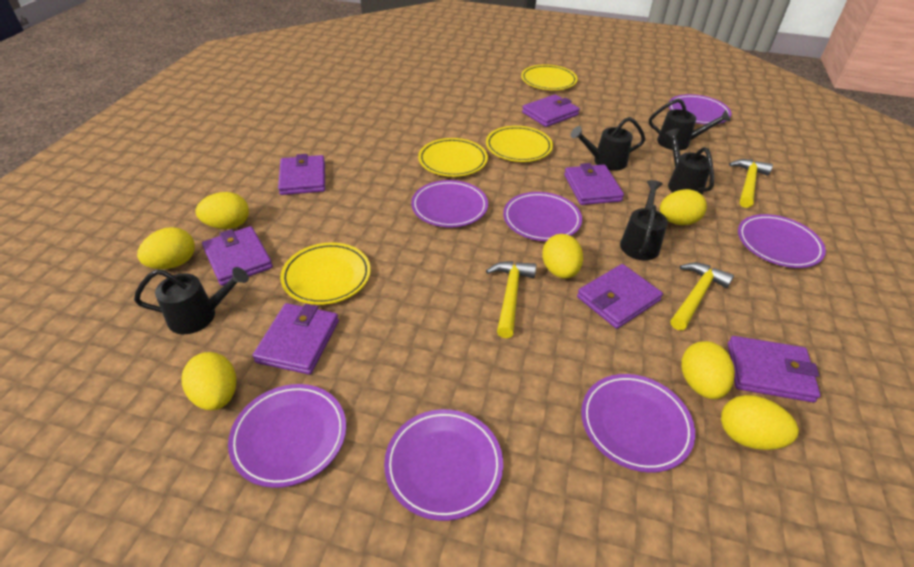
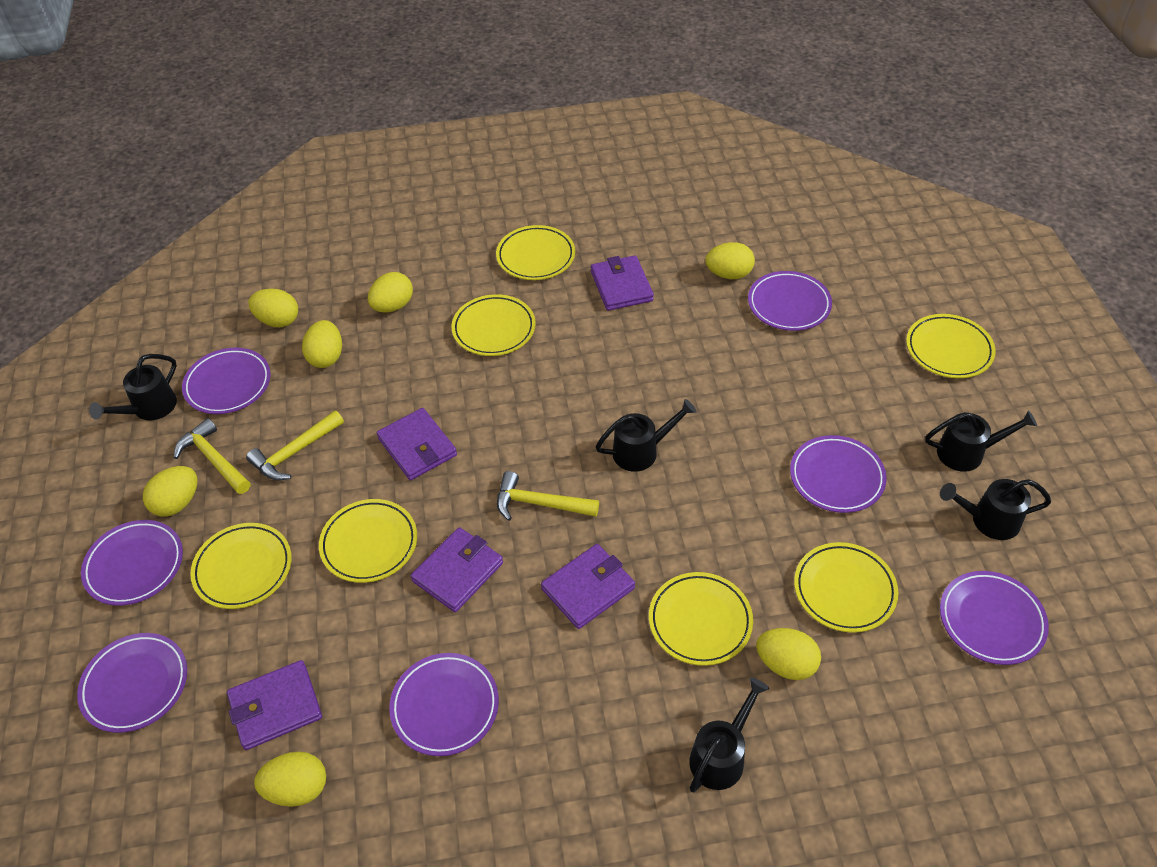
purple wallet: [202,226,273,286] [253,303,339,375] [278,154,325,195] [522,94,580,127] [564,163,624,205] [577,264,663,329] [728,336,821,403] = 7 -> [227,660,322,750] [377,408,457,480] [411,527,503,612] [541,544,635,629] [591,255,654,311] = 5
yellow plate: [280,242,371,305] [418,138,488,177] [486,126,553,162] [521,65,578,90] = 4 -> [190,523,291,609] [319,499,417,583] [451,294,536,356] [496,225,575,280] [649,572,753,666] [794,542,898,633] [906,314,996,378] = 7

